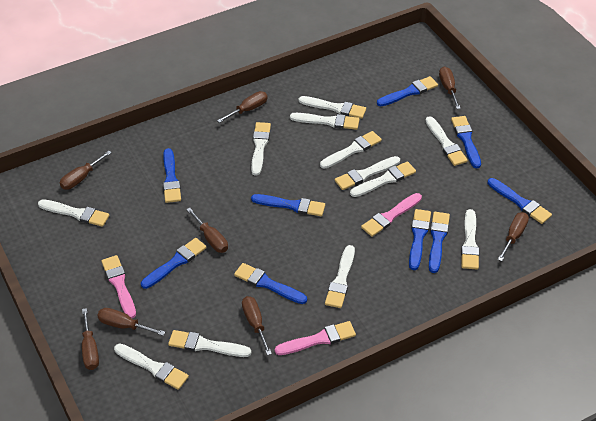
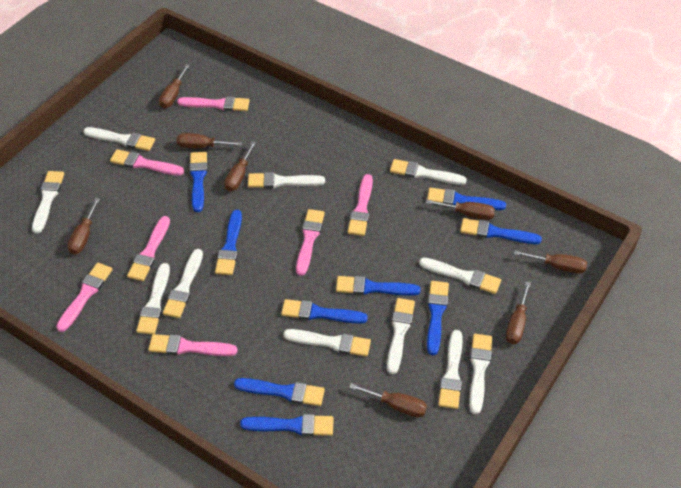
pink brush: [101,255,136,318] [275,321,356,355] [361,193,422,237] = 3 -> [56,263,113,332] [110,149,184,175] [127,216,170,281] [148,334,237,356] [177,96,250,111] [296,209,325,276] [348,174,373,236] = 7
white brush: [38,199,109,227] [114,344,189,390] [168,330,251,357] [251,122,271,176] [290,113,359,130] [299,96,366,119] [320,131,382,169] [325,245,355,308] [335,156,400,190] [350,161,416,197] [425,116,468,166] [461,209,479,270] = 12 -> [32,171,64,233] [83,127,155,151] [136,263,170,334] [163,249,203,318] [248,172,325,188] [283,329,371,357] [387,298,415,374] [390,159,467,185] [419,257,501,294] [438,330,463,409] [469,334,492,414] = 11

